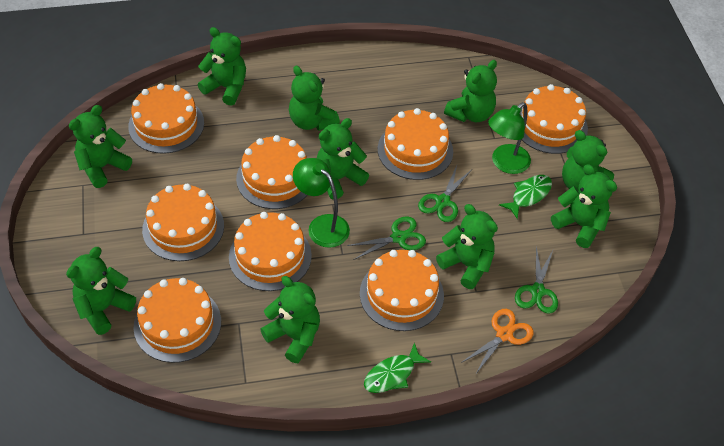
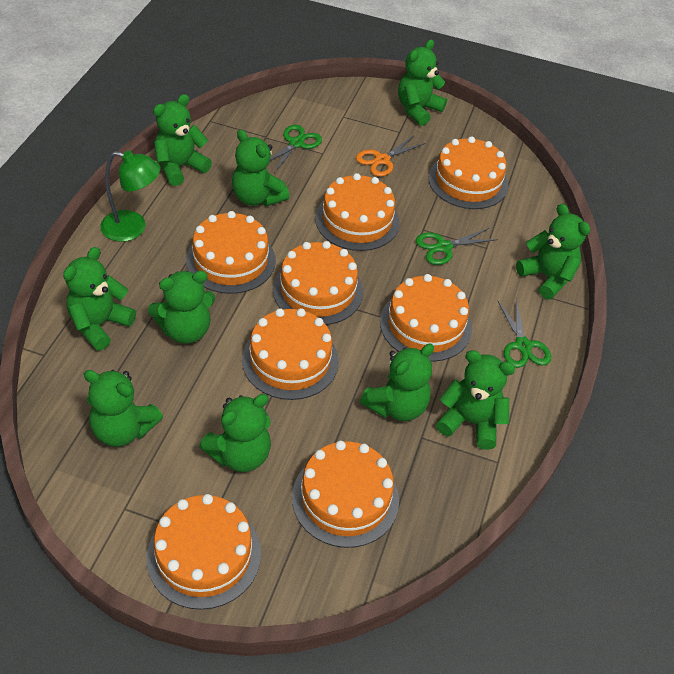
green fish: [364,342,431,393] [499,175,552,219] = 2 -> none = 0
green lamp: [293,158,350,248] [488,102,531,174] = 2 -> [100,151,160,242] = 1

